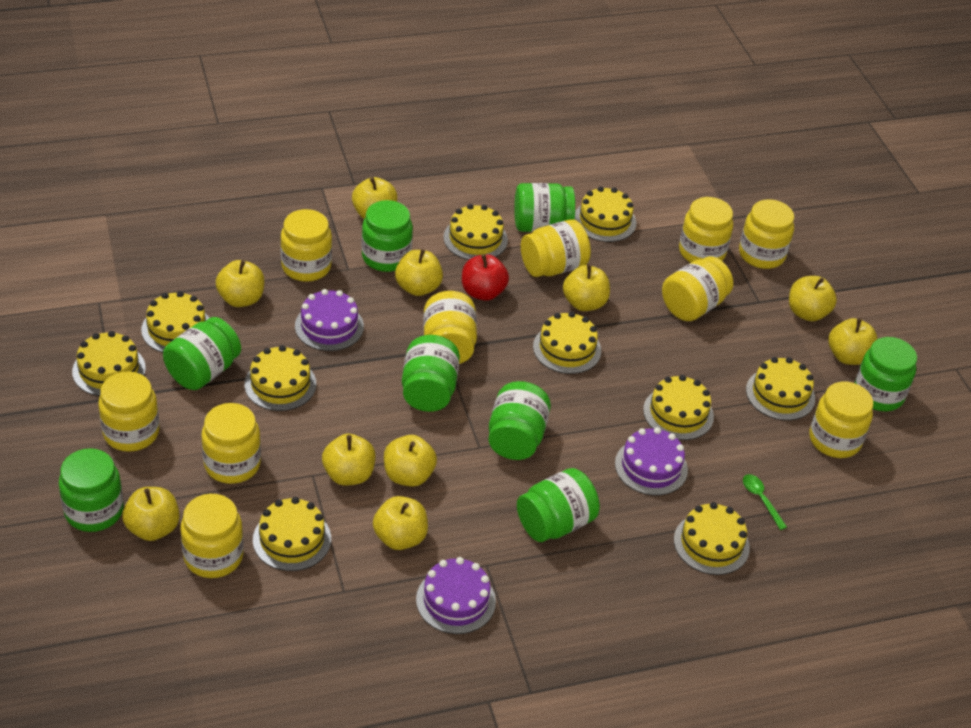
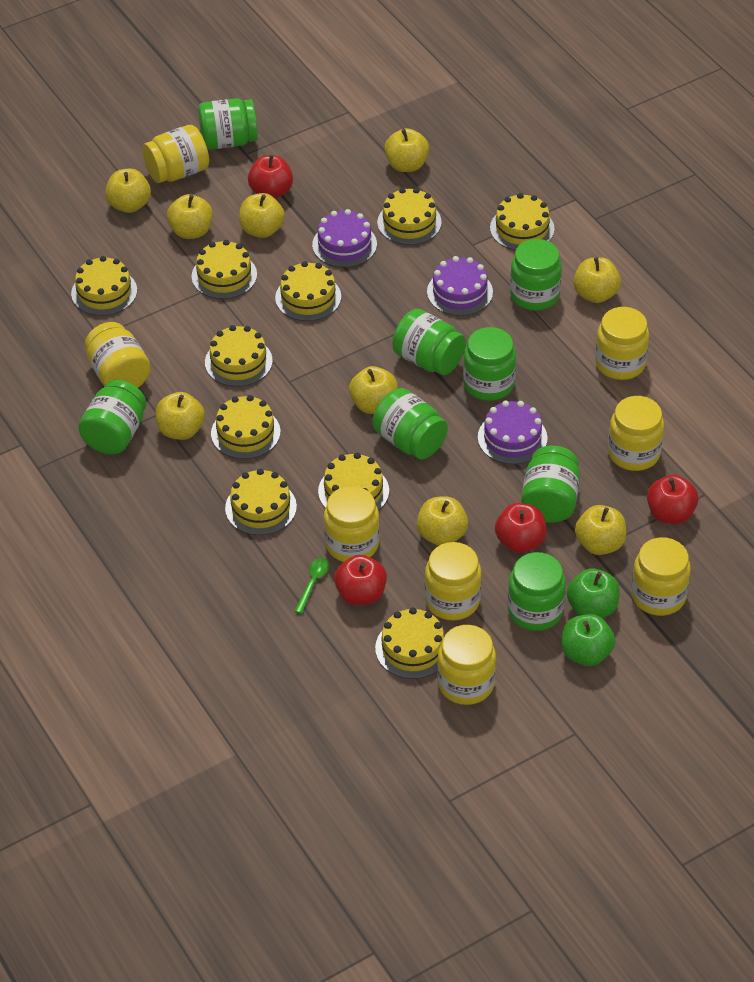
green apple: none = 0 -> [562,614,615,666] [567,568,620,618] = 2
red apple: [462,254,509,301] = 1 -> [248,154,293,198] [334,555,387,605] [495,503,546,553] [647,475,699,524] = 4
yellow apple: [122,487,180,541] [216,260,264,307] [322,434,376,486] [352,177,398,219] [373,496,428,550] [384,435,437,487] [395,249,443,296] [563,265,610,311] [789,276,837,321] [828,318,877,365] = 10 -> [105,169,151,213] [155,392,205,440] [167,194,213,239] [239,193,285,238] [349,366,398,414] [384,128,429,172] [417,496,468,546] [574,257,621,303] [575,505,627,555] = 9
yellow jar: [98,371,160,452] [181,494,244,578] [201,403,261,484] [280,209,332,282] [423,291,477,364] [521,219,591,277] [662,256,733,321] [679,197,733,262] [739,199,794,269] [810,382,873,458] = 10 -> [84,322,151,388] [142,125,209,183] [324,486,380,562] [425,542,482,620] [437,625,496,705] [595,307,649,380] [608,396,664,471] [631,537,691,616] = 8

